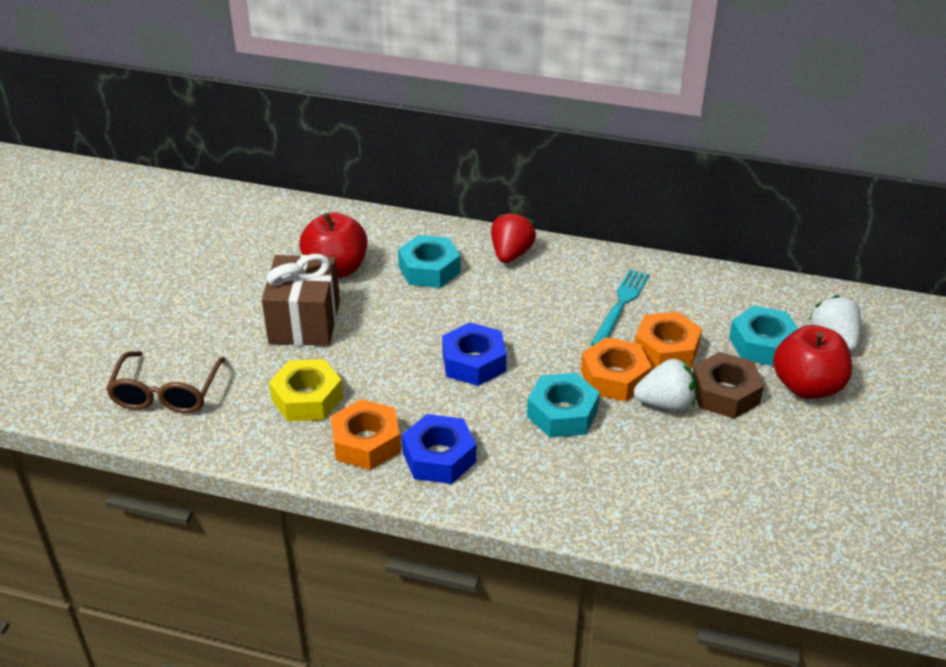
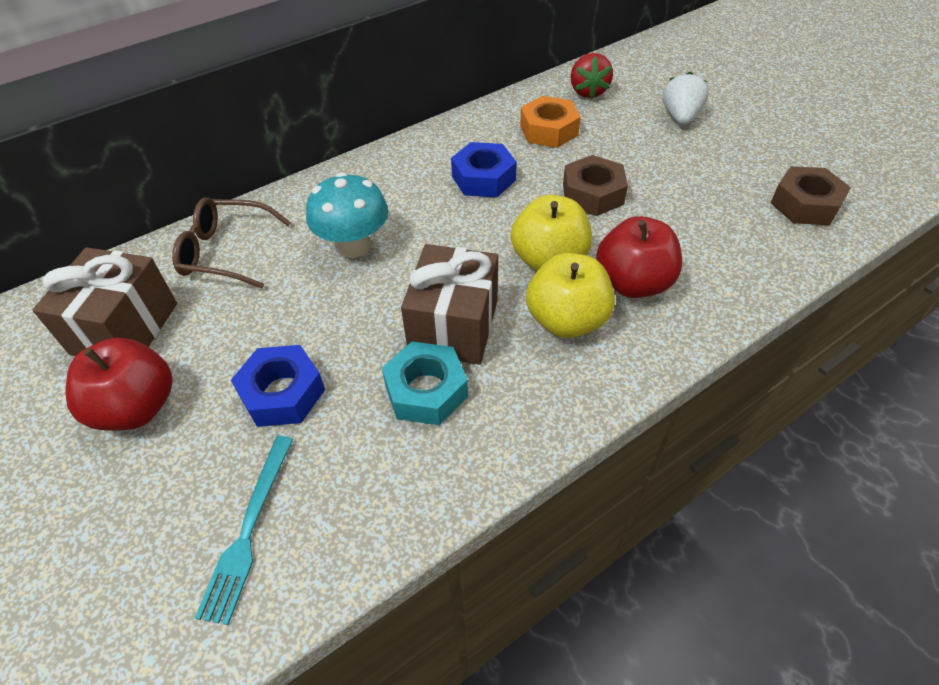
brown gift: [262,254,340,346] = 1 -> [33,247,177,356] [401,244,498,364] = 2
brown nut: [693,352,764,418] = 1 -> [563,155,628,216] [770,166,851,225] = 2
orange nut: [331,399,401,470] [581,337,652,401] [635,312,702,368] = 3 -> [520,96,581,148] = 1
turquoise mushroom: none = 0 -> [306,172,388,258] = 1
turquoise nut: [398,235,460,288] [527,373,600,438] [729,305,799,366] = 3 -> [382,341,468,425] = 1
white strawberry: [634,359,697,411] [809,295,861,352] = 2 -> [662,72,709,125] = 1
yellow apple: none = 0 -> [511,195,592,271] [526,253,615,338] = 2
yellow nut: [269,359,343,421] = 1 -> none = 0

